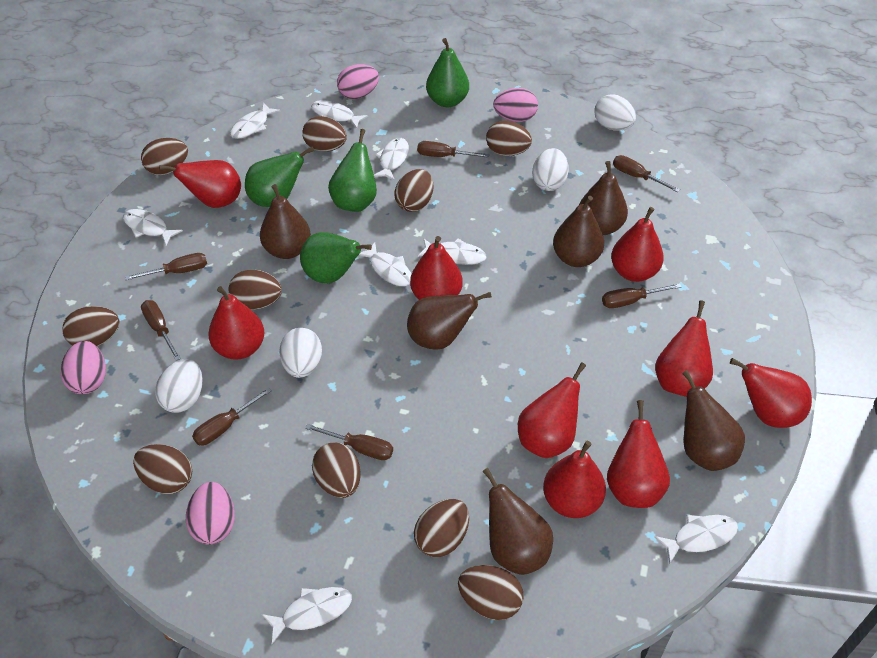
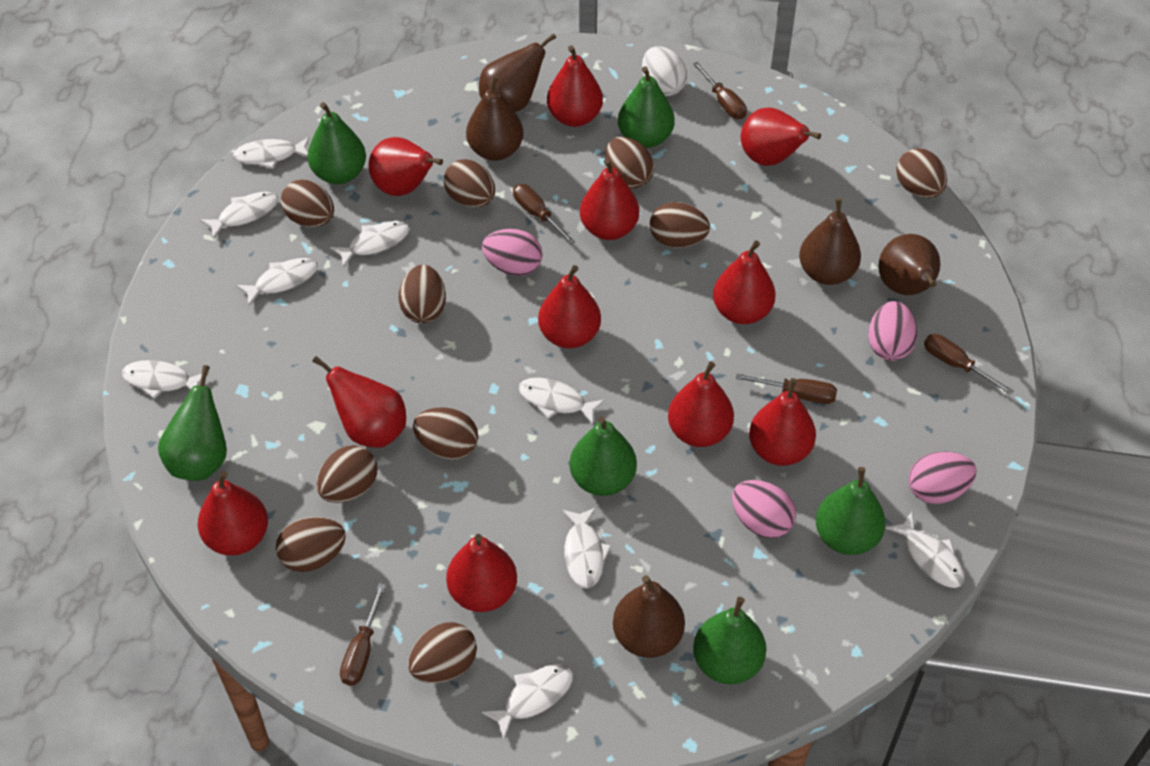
brown pear: [260,184,311,259] [407,292,492,349] [482,468,553,575] [553,196,604,267] [579,161,628,235] [682,370,745,471] = 6 -> [466,75,523,161] [479,33,556,112] [613,575,685,658] [799,198,861,285] [878,234,940,295] = 5
brown screwdriver: [125,253,207,280] [141,300,181,361] [192,387,272,445] [305,424,393,460] [417,141,489,158] [602,283,681,308] [613,155,680,192] = 7 -> [340,583,386,686] [513,184,575,244] [693,62,747,119] [735,373,837,404] [924,334,1014,395] = 5
green pear: [245,146,314,207] [300,232,372,284] [328,129,377,212] [426,38,469,107] = 4 -> [158,365,227,481] [307,102,366,184] [570,416,637,496] [618,66,675,148] [693,597,766,684] [816,467,886,555] = 6
red pear: [159,160,241,208] [208,286,265,360] [410,236,463,300] [518,363,586,458] [543,441,606,518] [607,400,670,508] [611,207,664,282] [655,300,713,397] [730,358,812,428] = 9 -> [198,471,268,555] [312,356,406,448] [369,137,443,196] [446,534,517,612] [538,265,601,348] [547,45,603,127] [580,159,639,240] [668,361,734,447] [713,240,776,324] [741,108,821,166] [749,378,816,466] = 11
white egg: [155,359,203,413] [279,328,322,378] [532,148,569,191] [594,94,636,131] = 4 -> [642,46,687,96] = 1
white fish: [123,209,183,245] [230,103,280,139] [262,587,352,644] [311,100,368,129] [359,242,412,286] [374,138,409,181] [418,239,487,265] [654,515,738,564] = 8 -> [122,360,210,399] [200,192,278,239] [233,137,309,169] [236,258,318,306] [330,221,409,268] [482,664,573,739] [518,378,605,425] [562,507,611,588] [885,512,964,588] = 9

